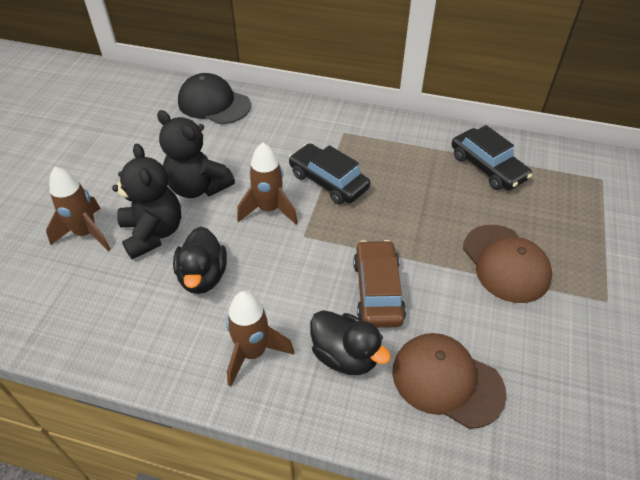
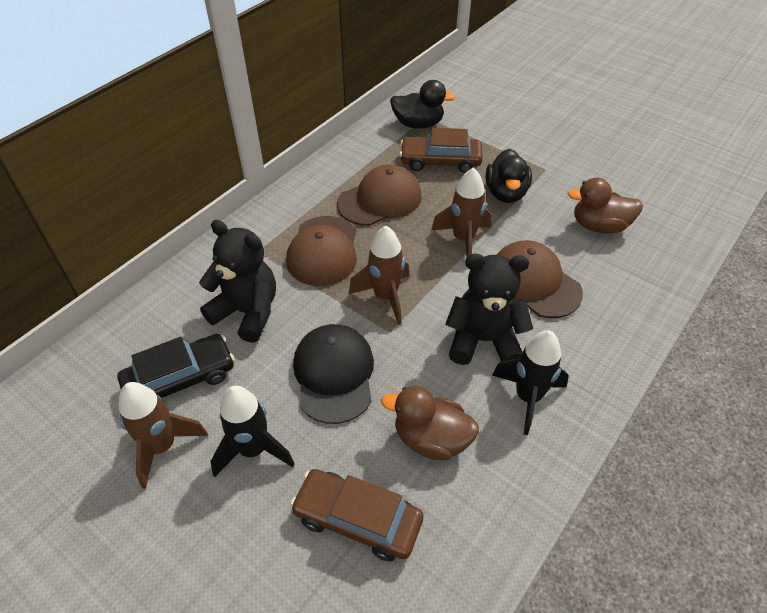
black car: [289,143,370,204] [452,125,532,190] = 2 -> [117,334,234,402] = 1
black rocket: none = 0 -> [210,386,294,477] [492,330,569,435] = 2
brown cap: [392,333,506,429] [463,225,552,303] = 2 -> [286,216,357,286] [337,165,422,226] [496,240,583,318] = 3
brown car: [353,240,406,328] = 1 -> [290,469,424,562] [400,128,483,173] = 2
brown duck: none = 0 -> [381,386,479,461] [567,178,643,233] = 2

